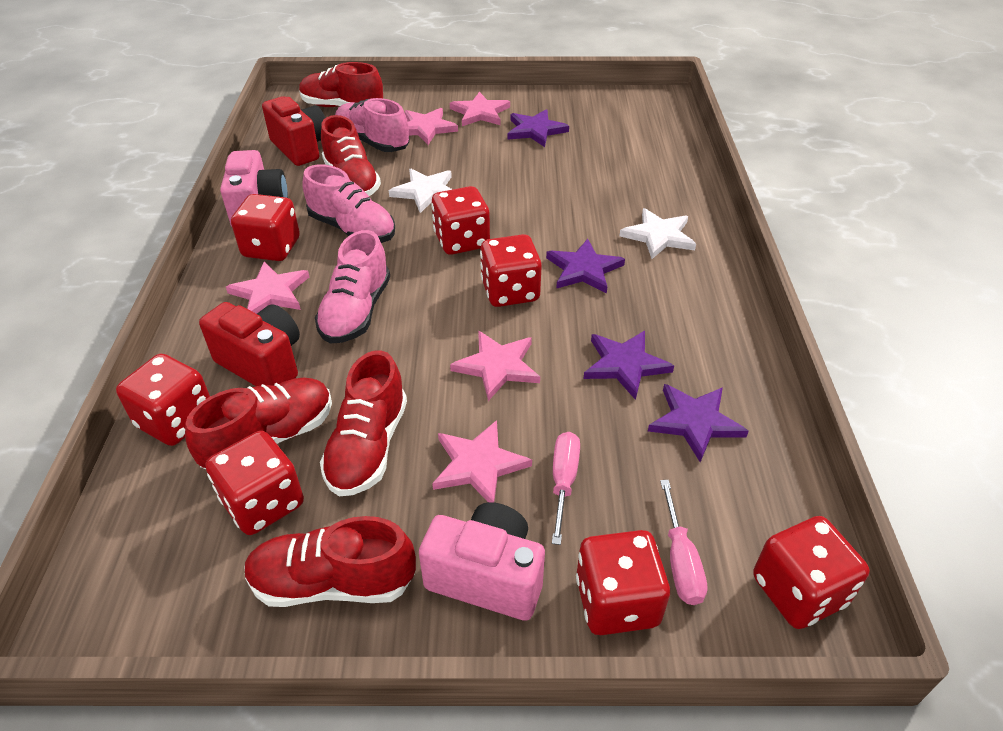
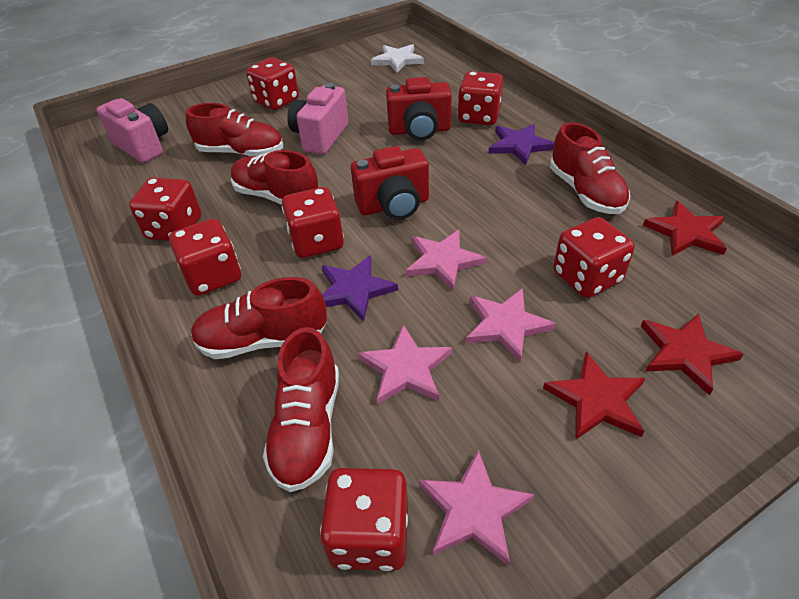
pink screwdriver: [552,432,580,545] [660,480,707,605] = 2 -> none = 0
pink shoe: [302,164,395,243] [315,230,390,343] [335,98,410,152] = 3 -> none = 0
pink star: [226,262,309,314] [405,108,458,145] [432,420,532,503] [450,92,510,126] [450,331,540,401] = 5 -> [358,324,452,405] [406,230,487,291] [419,450,534,566] [466,288,556,362] = 4
purple star: [508,109,569,147] [546,239,625,293] [583,331,674,400] [648,384,749,462] = 4 -> [322,255,398,322] [488,124,554,165] = 2
red star: none = 0 -> [543,352,645,440] [641,314,743,396] [643,201,727,256] = 3
white star: [389,169,453,213] [619,208,696,259] = 2 -> [371,44,424,73] = 1

